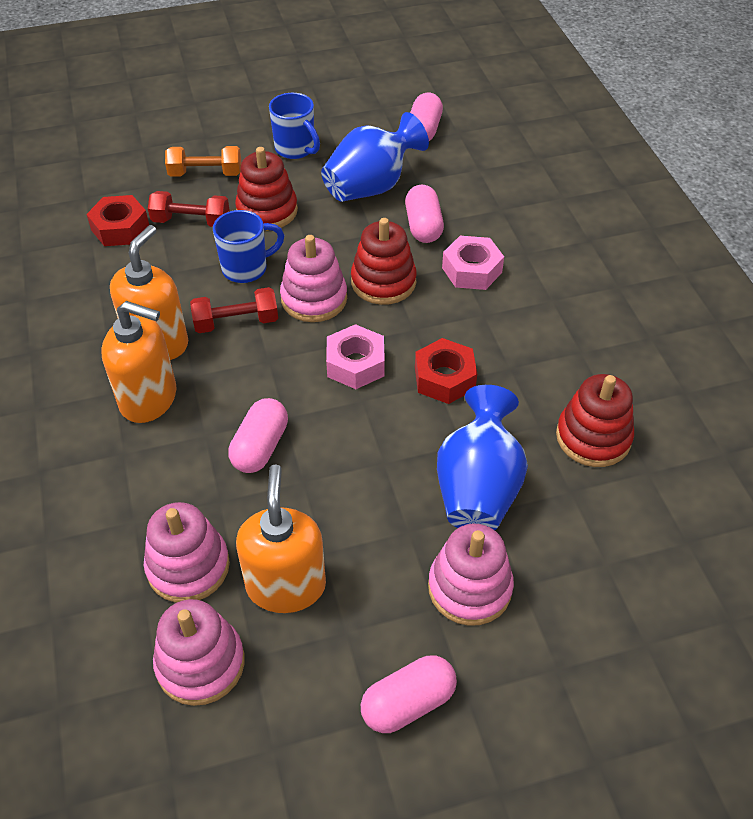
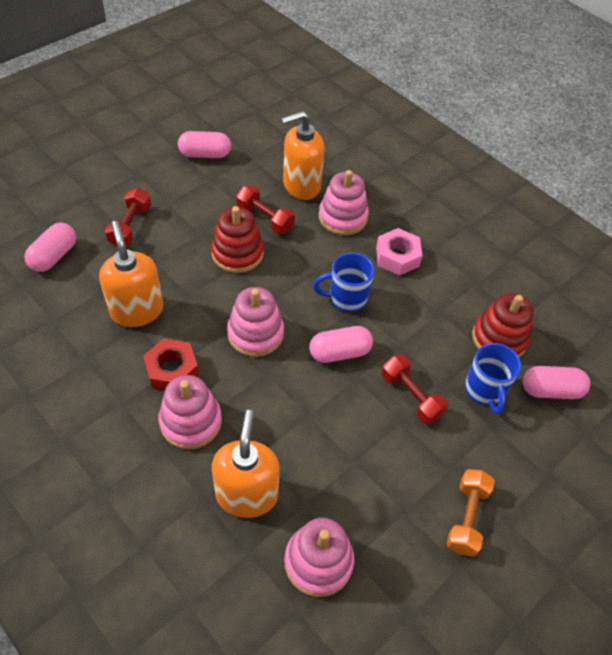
blue vase: [321,112,429,202] [437,385,528,530] = 2 -> none = 0
pink nut: [326,324,385,389] [442,236,504,290] = 2 -> [376,228,422,276] = 1
red dumbbell: [148,191,230,227] [190,287,278,333] = 2 -> [105,188,151,247] [236,185,295,235] [381,354,448,425] = 3
red nut: [86,195,149,246] [415,338,477,404] = 2 -> [143,338,199,391] = 1
red stacking toy: [235,147,298,231] [351,218,417,305] [556,374,634,467] = 3 -> [211,206,264,273] [472,293,534,357] = 2

